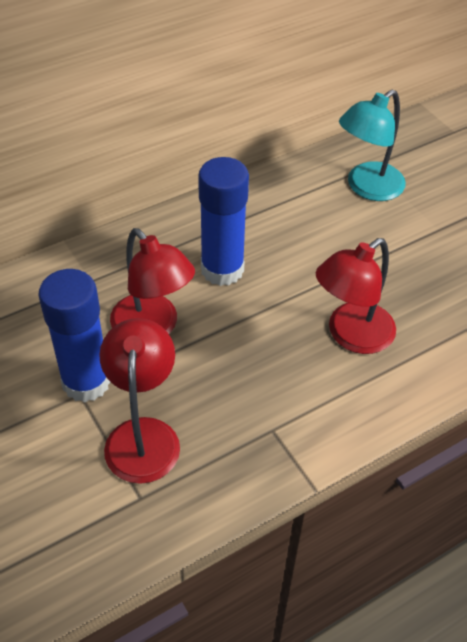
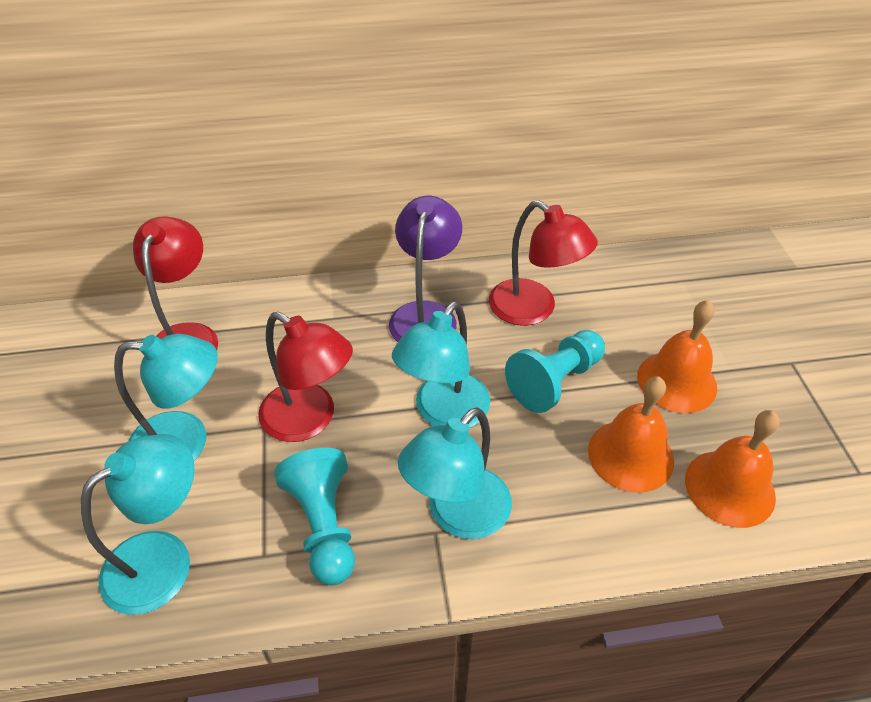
blue glue stick: [38,269,110,402] [198,157,249,286] = 2 -> none = 0
orange bell: none = 0 -> [588,376,674,493] [637,300,717,413] [685,410,780,528] = 3
purple lamp: none = 0 -> [389,196,462,342] = 1
turquoise lamp: [339,89,406,201] = 1 -> [81,434,195,615] [114,334,218,461] [392,301,490,428] [398,407,512,539] = 4
turquoise pawn: none = 0 -> [274,448,355,586] [505,330,605,413] = 2

